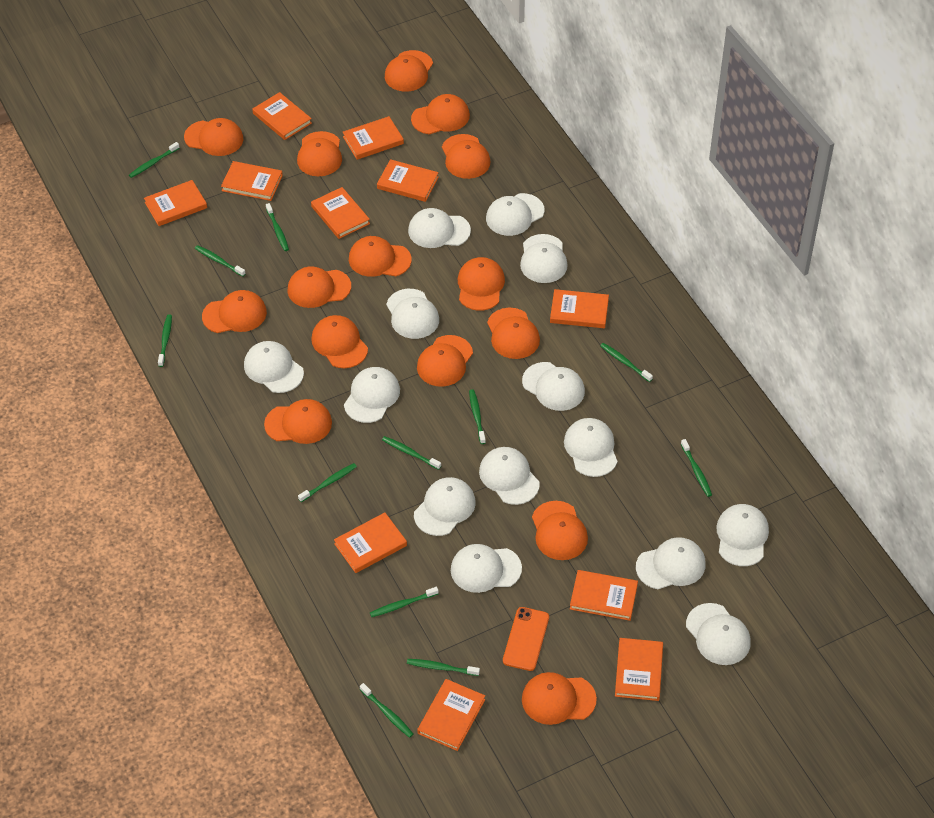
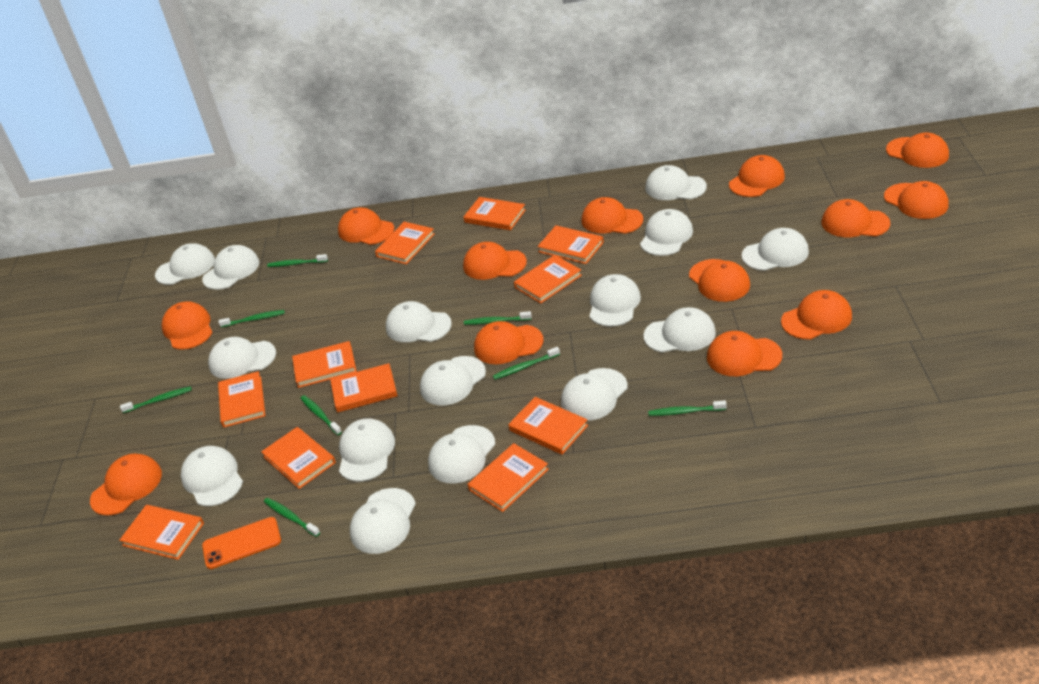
green toothbrush: [129,142,179,178] [158,315,172,367] [195,245,246,277] [266,203,289,251] [298,463,357,502] [360,683,413,738] [370,587,439,617] [382,436,441,470] [407,659,480,676] [469,389,486,444] [600,343,653,382] [681,439,712,497] = 12 -> [120,386,192,413] [218,310,285,328] [264,498,320,537] [267,254,328,267] [300,395,342,435] [464,311,532,325] [493,347,560,380] [648,400,727,416] = 8
orange cap: [184,118,243,156] [202,290,267,333] [264,399,332,444] [288,266,351,308] [297,131,342,176] [311,315,368,368] [349,236,412,277] [385,50,433,92] [411,94,470,134] [417,335,473,387] [442,134,491,179] [458,257,505,311] [487,308,540,359] [522,672,597,725] [532,501,588,560] = 15 -> [90,454,162,516] [162,301,212,350] [338,208,394,245] [463,242,527,280] [474,321,544,364] [582,197,643,234] [689,259,750,302] [707,331,782,376] [729,155,785,197] [781,290,852,340] [821,199,890,237] [884,181,949,219] [886,132,949,168] = 13
white cap: [244,341,304,393] [344,367,400,423] [386,289,439,339] [408,208,471,248] [414,477,476,536] [451,544,522,593] [479,447,540,505] [486,193,544,236] [520,234,568,283] [522,362,585,411] [564,418,618,477] [636,537,706,589] [686,603,751,665] [716,504,769,566] = 14 -> [155,243,215,285] [181,446,243,506] [202,245,259,290] [208,337,276,379] [339,418,395,482] [350,488,416,554] [386,301,452,342] [420,356,486,405] [428,425,495,483] [561,368,627,421] [589,274,641,327] [640,209,693,256] [644,307,716,352] [645,165,707,200] [742,228,809,271] = 15

